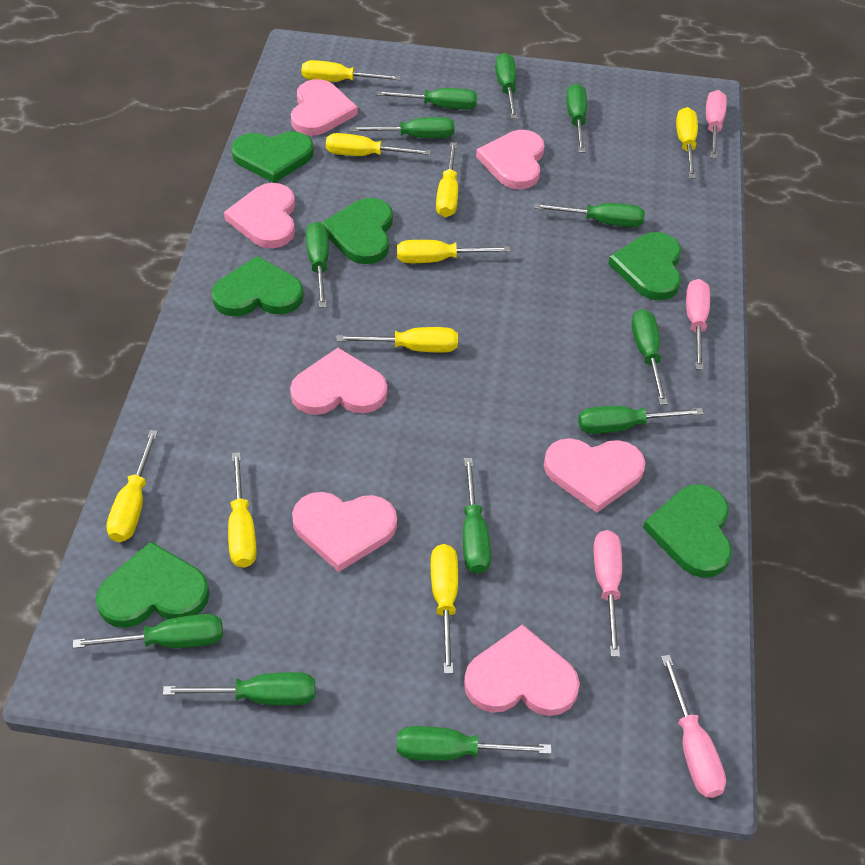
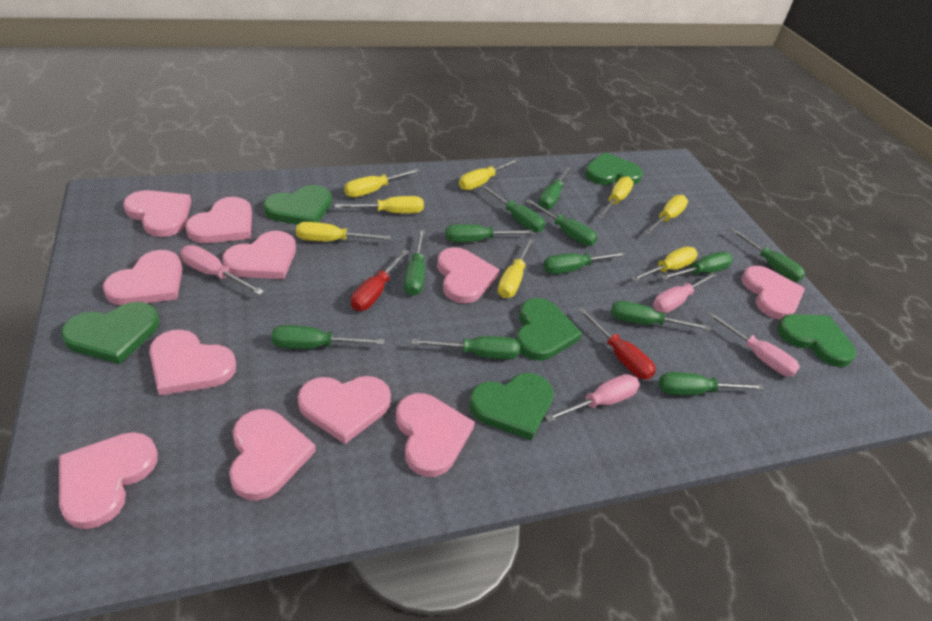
pink heart: [224,183,295,248] [290,348,387,415] [291,79,358,136] [292,492,397,572] [464,624,580,716] [476,130,545,189] [544,438,645,513] = 7 -> [59,432,158,529] [103,250,183,305] [123,190,191,237] [149,330,236,396] [185,197,252,243] [222,231,296,279] [229,409,316,500] [298,376,391,444] [396,393,475,477] [437,247,499,303] [741,266,805,320] = 11
red screwdriver: none = 0 -> [351,249,409,311] [578,307,656,380] = 2
yellow screwdriver: [106,430,158,542] [228,452,257,568] [302,60,401,82] [326,133,431,156] [337,327,458,353] [397,240,510,263] [431,544,458,674] [436,142,458,217] [676,107,698,178] = 9 -> [296,222,391,241] [335,196,424,213] [344,168,420,197] [459,158,519,190] [497,238,534,298] [598,176,634,219] [631,247,698,282] [644,195,688,235] = 8

